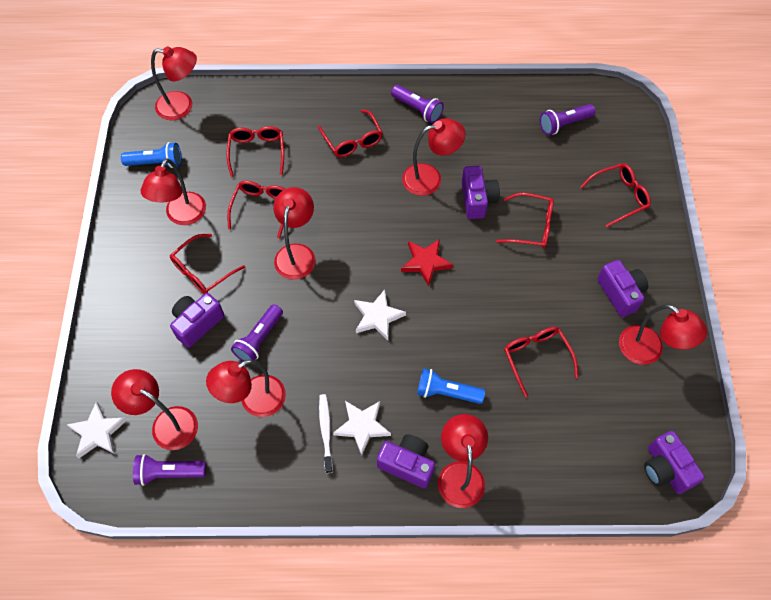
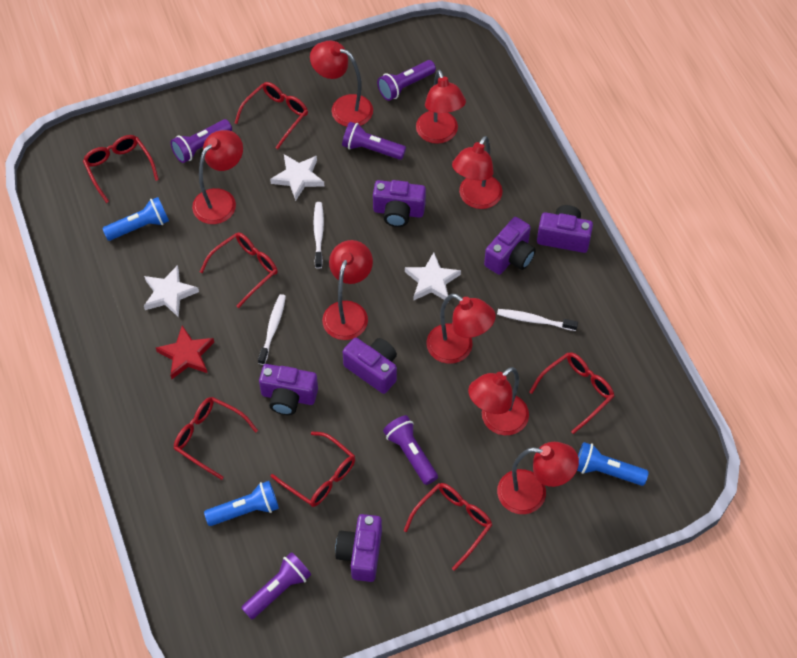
blue flashlight: [121,142,181,168] [417,368,485,404] = 2 -> [102,197,169,241] [204,481,279,526] [577,442,649,486] = 3
purple camera: [170,293,224,348] [377,434,435,488] [461,166,500,219] [597,260,648,317] [644,431,705,494] = 5 -> [259,364,318,415] [335,514,382,582] [343,338,397,394] [373,180,426,227] [484,217,536,275] [537,205,593,253] = 6
purple flashlight: [133,454,206,486] [231,304,283,361] [391,85,444,123] [540,104,595,135] = 4 -> [170,119,232,163] [241,552,311,620] [342,122,406,160] [377,60,436,101] [383,415,438,485] = 5
white toothbrush: [319,394,333,473] = 1 -> [258,294,286,365] [313,202,324,269] [497,309,578,331] = 3

